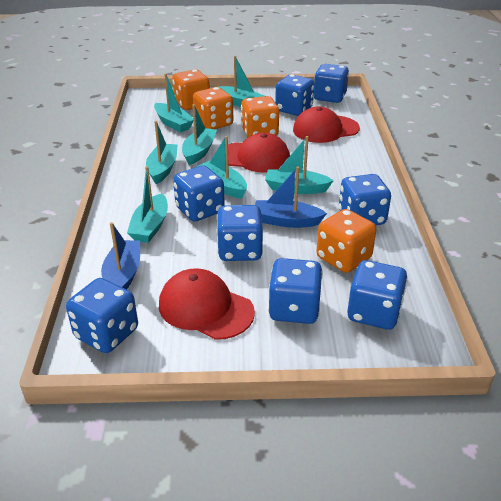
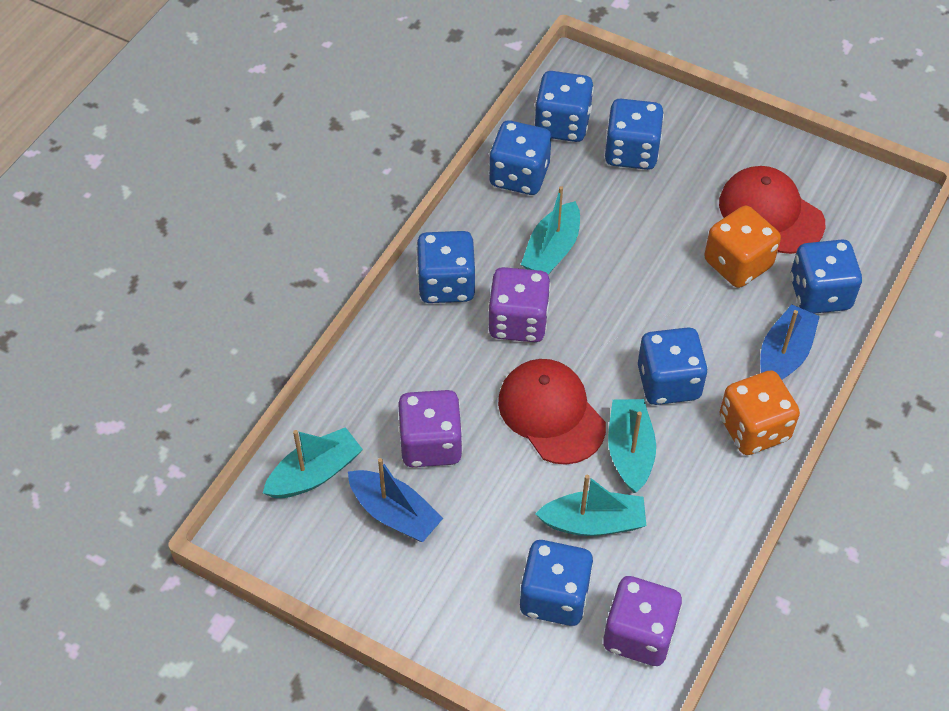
blue dice: [66,278,138,353] [173,166,225,222] [217,205,263,261] [268,258,323,324] [275,74,314,116] [314,64,349,103] [339,174,391,225] [347,260,408,330] = 8 -> [416,231,475,303] [489,120,551,195] [520,540,594,626] [535,71,594,142] [605,99,664,170] [638,327,708,405] [790,239,862,314] = 7
orange dice: [172,70,210,110] [193,87,233,129] [241,96,279,137] [316,209,376,273] = 4 -> [704,206,781,288] [719,370,800,455] = 2
purple dice: none = 0 -> [398,390,463,467] [488,267,551,342] [603,576,682,666] = 3
red cap: [159,268,255,340] [228,133,290,173] [293,107,360,143] = 3 -> [498,359,606,465] [719,166,825,254] = 2
turquoise boat: [127,166,168,243] [146,121,178,184] [154,73,193,132] [182,104,217,165] [196,136,247,199] [219,56,265,107] [265,136,334,194] = 7 -> [263,427,363,498] [521,186,580,275] [535,475,646,536] [608,399,656,493] = 4

